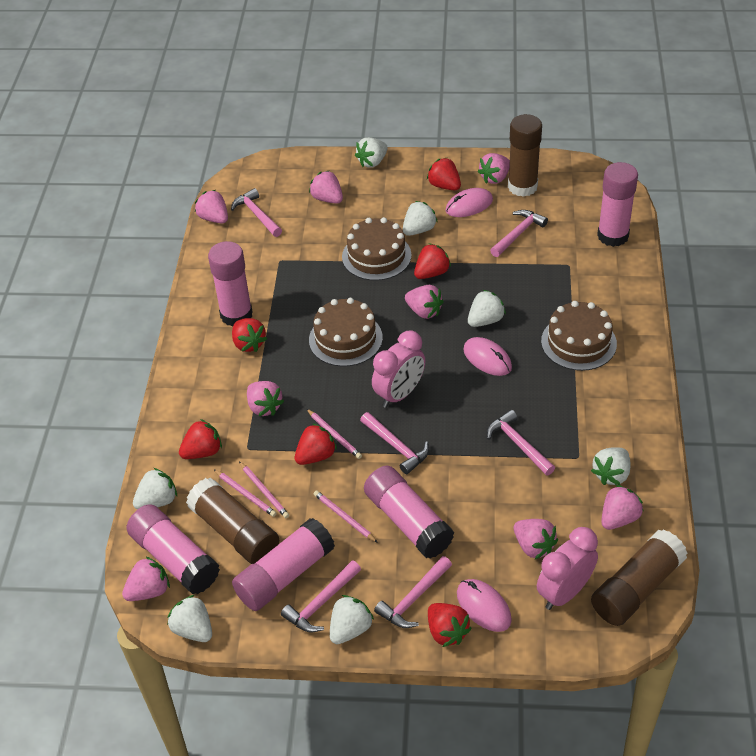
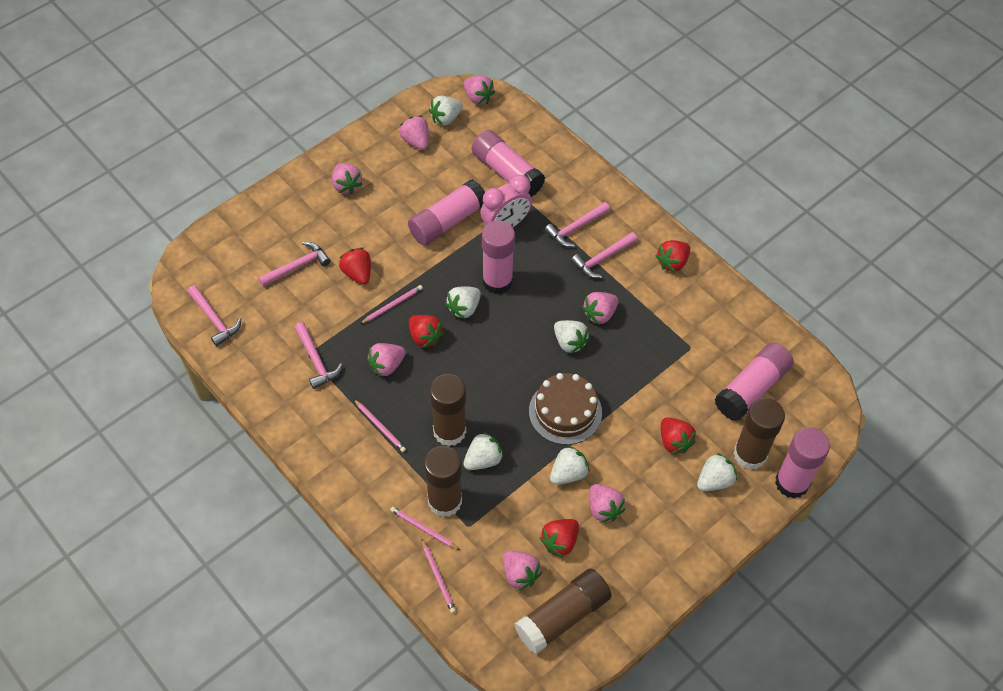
brown cake: [309,298,383,367] [342,217,412,281] [541,301,617,371] = 3 -> [529,373,602,445] = 1
brown glue stick: [186,478,279,564] [508,114,542,197] [591,529,688,626] = 3 -> [424,446,462,517] [430,374,466,446] [514,568,612,654] [734,398,785,470] = 4
pink clock: [372,330,425,408] [537,527,598,610] = 2 -> [480,174,532,227] = 1
pink hammer: [231,188,282,237] [281,560,361,632] [360,412,429,474] [374,556,452,628] [487,410,555,476] [490,210,548,257] = 6 -> [187,285,241,346] [258,242,331,287] [294,322,343,389] [544,202,610,247] [571,232,637,278] = 5
pink mouse: [445,188,493,217] [457,579,512,632] [463,337,512,376] = 3 -> none = 0
pink strawberry: [122,556,170,601] [195,190,228,223] [247,381,284,416] [309,170,343,204] [405,285,444,319] [477,153,510,184] [514,519,558,559] [601,485,643,530] = 8 -> [332,163,363,194] [367,343,406,377] [399,116,429,150] [464,75,495,105] [503,551,542,591] [582,292,619,325] [589,484,625,523] = 7
red strawberry: [179,419,222,459] [232,318,267,352] [295,423,337,465] [414,243,451,279] [427,157,461,190] [428,603,472,647] = 6 -> [339,247,371,285] [409,315,444,348] [540,519,579,558] [656,240,690,272] [661,417,696,454] = 5
white strawberry: [133,468,177,510] [167,595,212,642] [330,595,374,644] [355,137,388,168] [403,201,438,236] [468,290,506,327] [591,447,631,485] = 7 -> [429,96,463,125] [445,286,481,319] [463,432,504,470] [550,446,590,485] [554,320,590,354] [697,453,737,491] = 6

